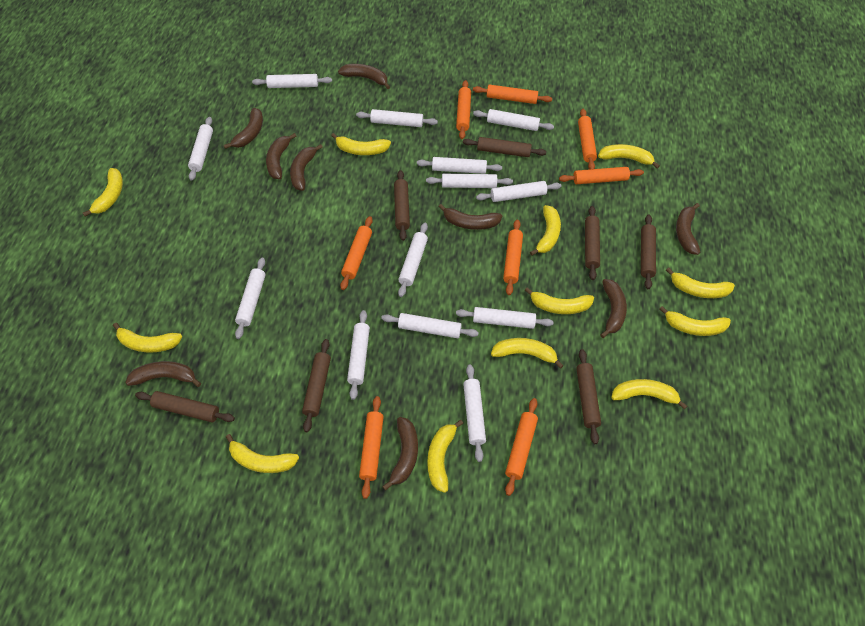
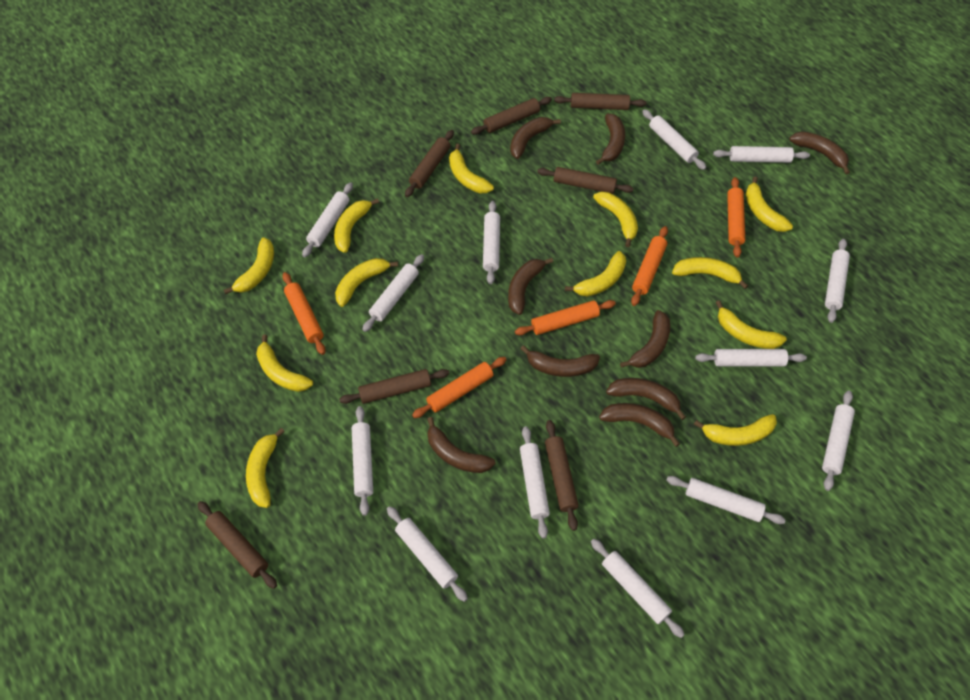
orange rolling pin: [340,216,373,290] [359,396,384,499] [456,80,471,139] [473,84,552,104] [503,220,523,295] [505,398,538,496] [559,167,644,184] [578,109,597,169] = 8 -> [282,272,326,355] [412,357,506,418] [515,300,616,335] [631,226,668,306] [727,177,745,257] = 5

